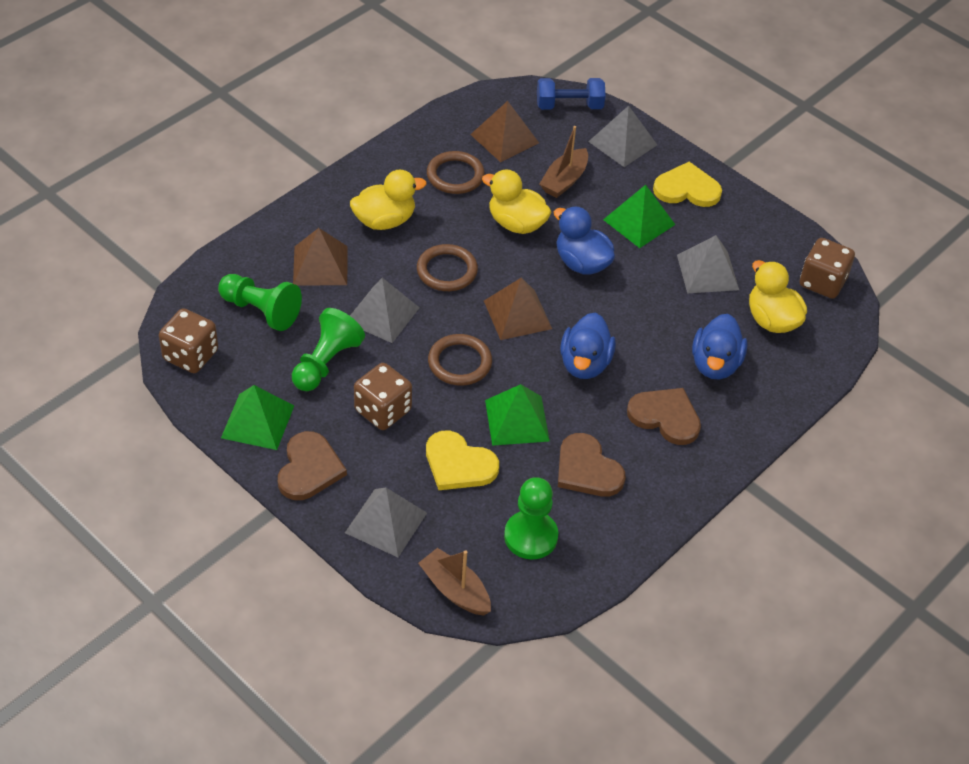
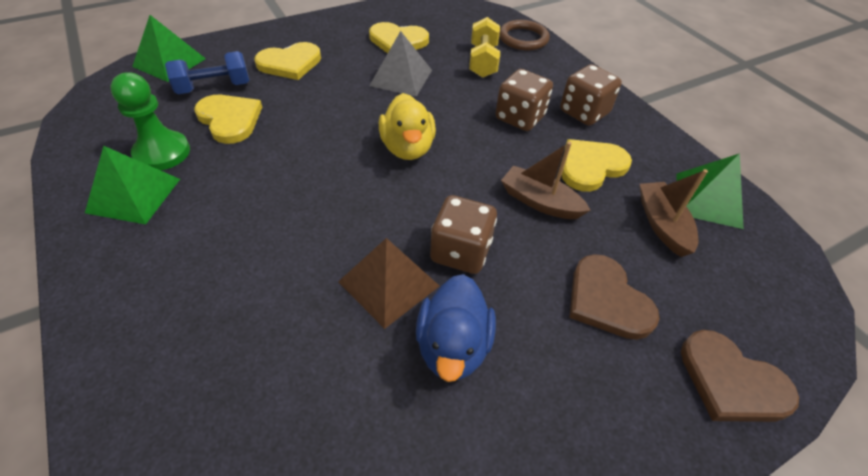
blue duck: [554,206,615,275] [560,312,616,379] [692,314,748,379] = 3 -> [416,274,496,382] = 1
brown heart: [278,431,347,500] [558,433,626,497] [627,388,701,445] = 3 -> [569,254,660,340] [681,330,799,422] = 2
brown pyramid: [293,228,348,285] [470,101,539,162] [484,278,552,340] = 3 -> [338,238,439,329] = 1
brown ring: [417,244,478,291] [427,151,485,194] [428,334,492,386] = 3 -> [499,20,550,50] = 1
green pawn: [218,274,302,331] [292,308,365,391] [504,477,558,560] = 3 -> [110,72,190,170] = 1
grey pyramid: [345,487,427,557] [350,278,420,343] [588,106,657,167] [677,235,739,293] = 4 -> [369,31,432,97] = 1
yellow duck: [350,170,426,230] [482,169,551,234] [749,260,807,333] = 3 -> [379,93,436,160] = 1
yellow dumbbell: none = 0 -> [469,17,500,78] = 1
yellow heart: [426,431,499,490] [653,162,722,207] = 2 -> [194,95,262,144] [255,42,321,80] [369,22,429,54] [562,139,632,192] = 4

